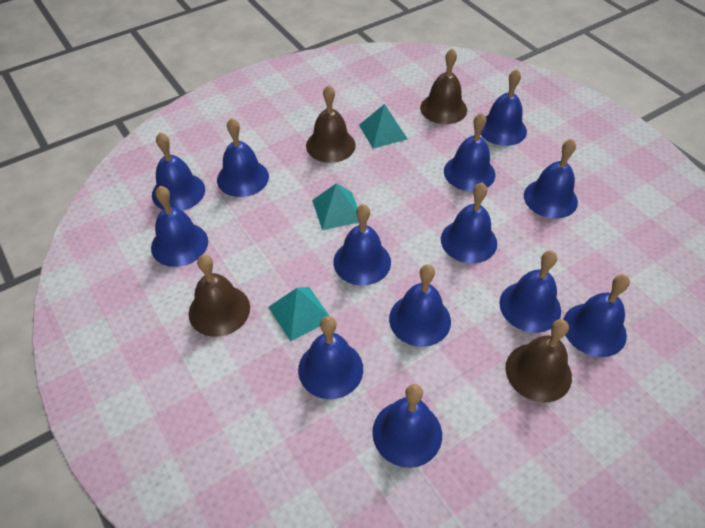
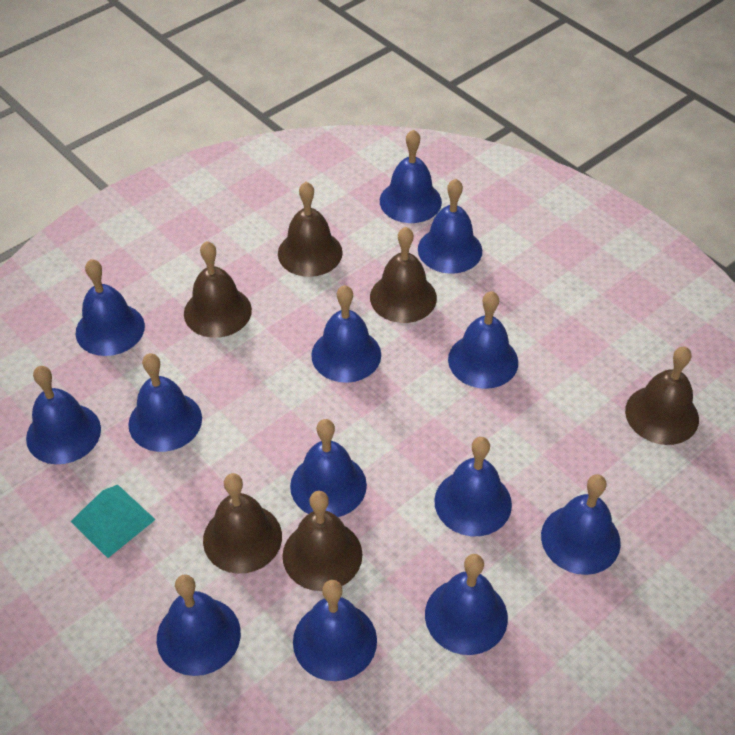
brown bell: [189,254,250,337] [306,85,356,163] [420,48,467,124] [505,319,572,403] = 4 -> [184,241,252,338] [203,473,282,574] [278,182,343,277] [283,491,363,591] [370,227,437,323] [625,347,699,445] = 6
turquoise pyramid: [269,287,329,342] [312,183,359,230] [359,104,407,148] = 3 -> [70,485,156,558] = 1

